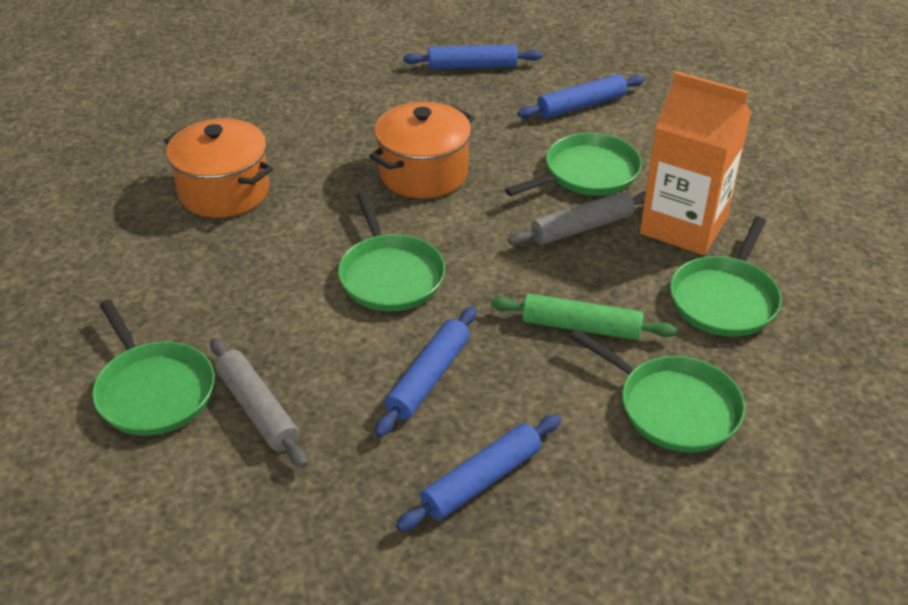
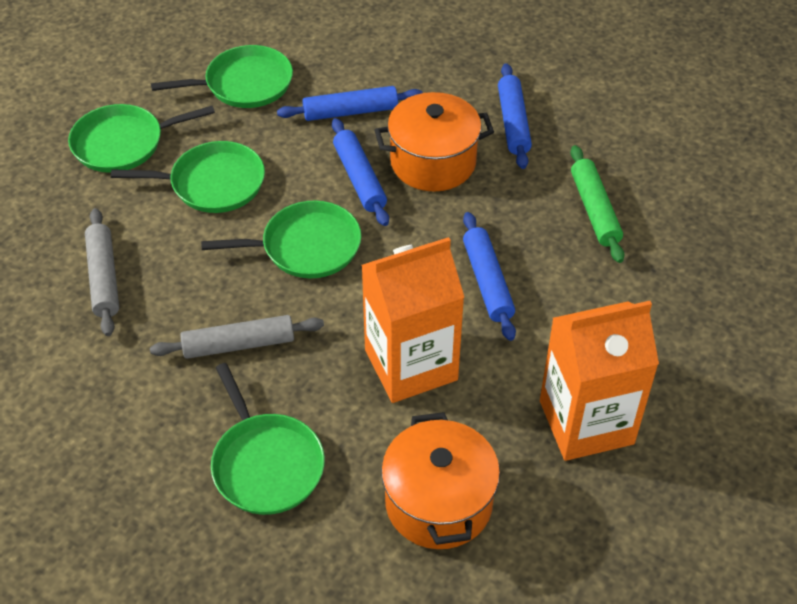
orange carton: [640,71,751,255] = 1 -> [361,237,464,403] [540,301,659,461] = 2

